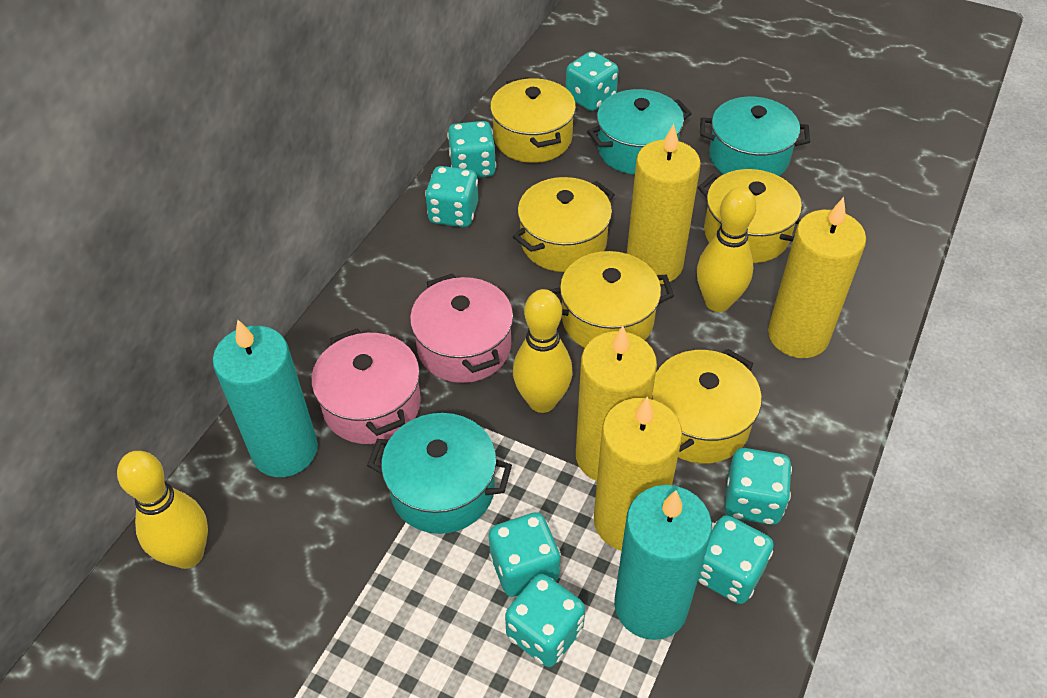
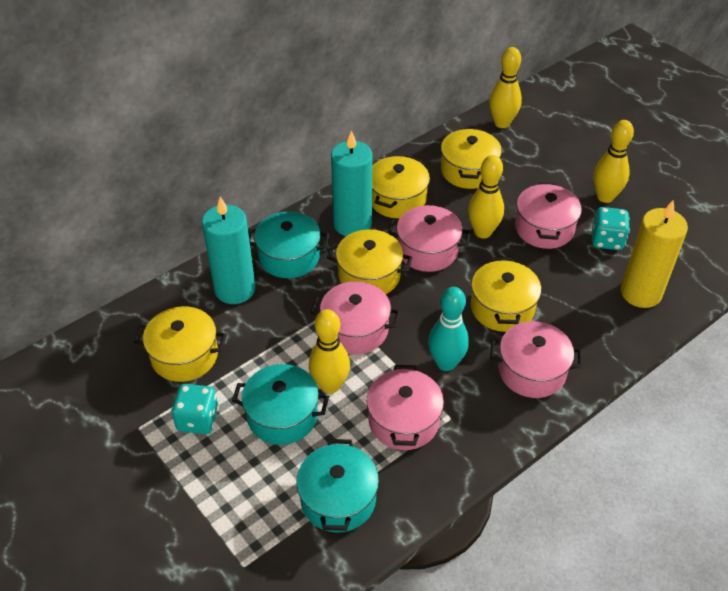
pink pot: [311,328,421,444] [410,273,513,383] = 2 -> [311,281,400,355] [367,365,444,450] [388,205,471,272] [490,321,583,398] [515,182,582,249] = 5
turquoise bowling pin: none = 0 -> [428,287,469,371] = 1
turquoise dice: [425,166,478,227] [447,121,496,178] [489,512,561,597] [505,574,585,667] [566,51,618,111] [698,515,774,604] [725,448,792,525] = 7 -> [171,384,219,434] [592,207,630,250] = 2
yellow bowling pin: [117,451,208,569] [513,289,573,413] [697,187,756,312] = 3 -> [309,309,350,394] [468,155,504,238] [489,47,522,128] [593,120,634,203] = 4
yellow candle: [576,326,657,481] [594,396,682,551] [627,124,701,284] [768,197,866,358] = 4 -> [621,200,688,308] = 1

